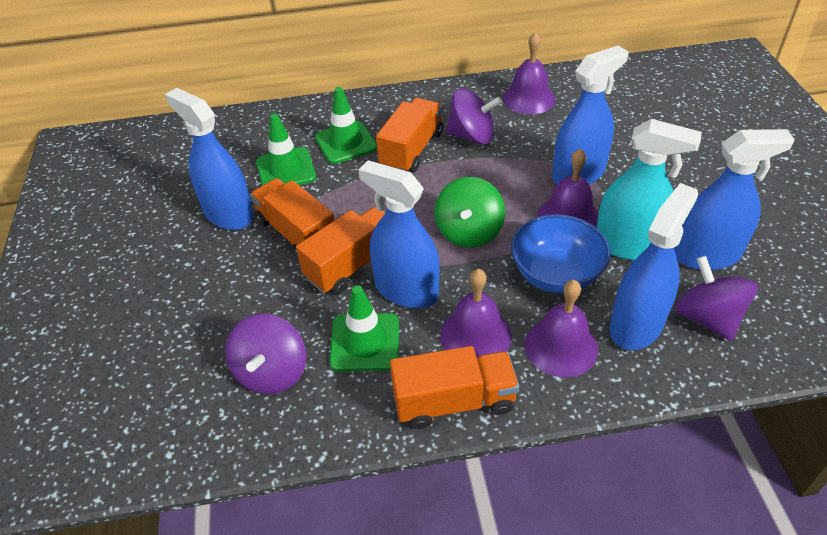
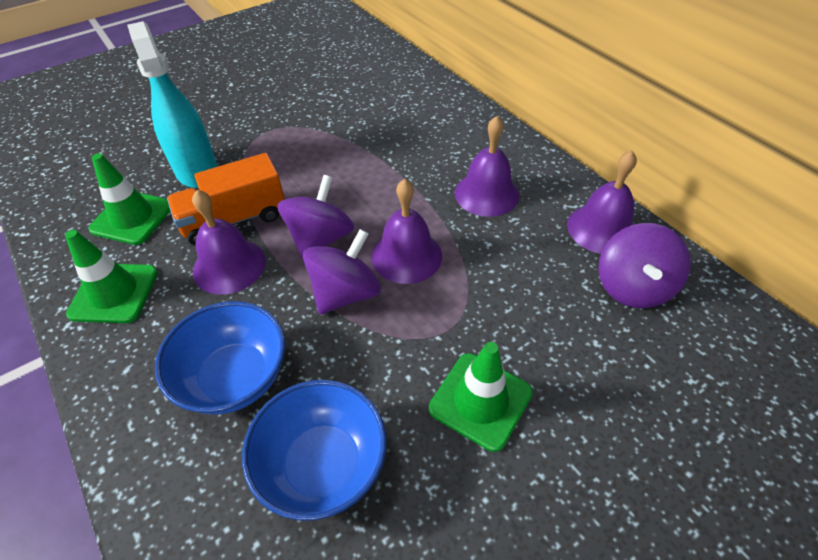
blue bowl: [511,214,610,293] = 1 -> [155,301,285,414] [242,380,387,521] = 2
blue spray bottle: [165,88,254,230] [358,160,440,309] [552,46,629,184] [609,183,698,350] [674,129,795,270] = 5 -> none = 0
green spinning top: [435,177,505,248] = 1 -> none = 0
orange truck: [250,178,335,259] [296,206,385,295] [376,98,443,172] [390,346,519,429] = 4 -> [167,153,285,246] = 1

